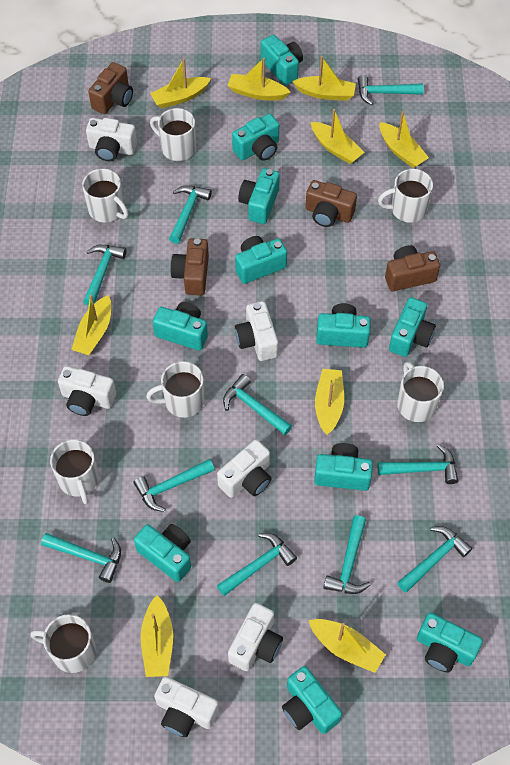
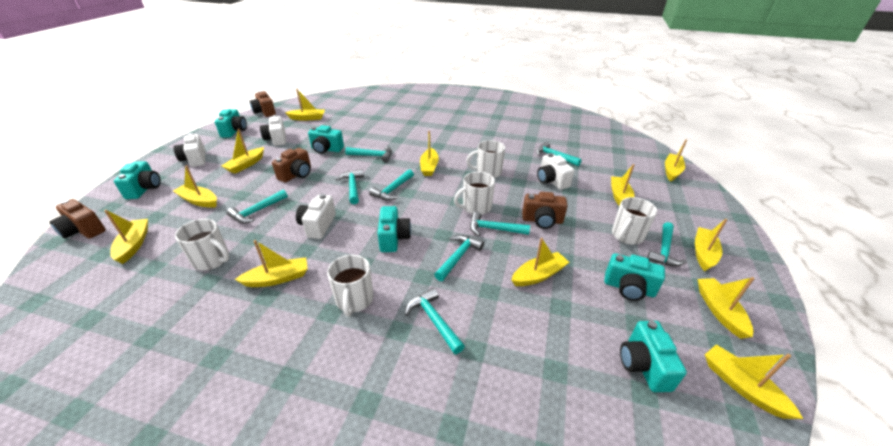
turquoise camera: [134,524,191,582] [153,302,208,351] [232,114,279,161] [235,236,287,284] [238,168,280,224] [261,35,303,85] [282,666,342,734] [314,443,373,491] [316,303,371,348] [389,297,436,357] [417,613,483,673] = 11 -> [114,161,161,199] [215,109,247,138] [308,125,344,154] [378,206,411,252] [604,253,665,301] [620,321,687,392] = 6
turquoise hammer: [41,533,121,583] [83,245,126,306] [133,459,215,512] [169,185,212,244] [217,533,297,596] [223,374,292,435] [323,515,370,594] [358,75,424,105] [377,444,458,484] [397,526,472,593] = 10 -> [227,190,288,223] [336,169,364,204] [345,146,392,162] [369,169,414,200] [405,287,465,354] [434,235,484,281] [470,211,530,236] [536,141,582,166] [647,222,687,267] = 9
white camera: [58,366,116,416] [86,118,137,162] [154,677,219,737] [217,440,272,498] [228,603,283,671] [235,301,278,361] = 6 -> [173,133,205,167] [260,115,286,146] [296,194,336,239] [537,153,574,190] = 4
white mug: [31,614,96,673] [50,440,99,504] [82,169,128,222] [146,361,204,418] [150,108,196,161] [378,169,433,223] [397,362,444,422] = 7 -> [175,219,229,271] [327,255,373,317] [454,172,495,215] [466,140,505,178] [612,197,657,245] = 5
yellow boat: [71,295,111,355] [141,595,173,677] [150,58,211,108] [227,58,290,100] [292,56,356,100] [308,619,386,673] [311,109,364,164] [315,369,344,435] [379,111,429,168] = 9 -> [104,210,148,264] [173,165,217,208] [222,129,264,174] [234,240,307,287] [285,89,325,120] [420,131,439,176] [511,238,569,286] [611,164,635,206] [665,139,687,181] [695,219,728,271] [697,277,755,339] [705,344,803,419] = 12

